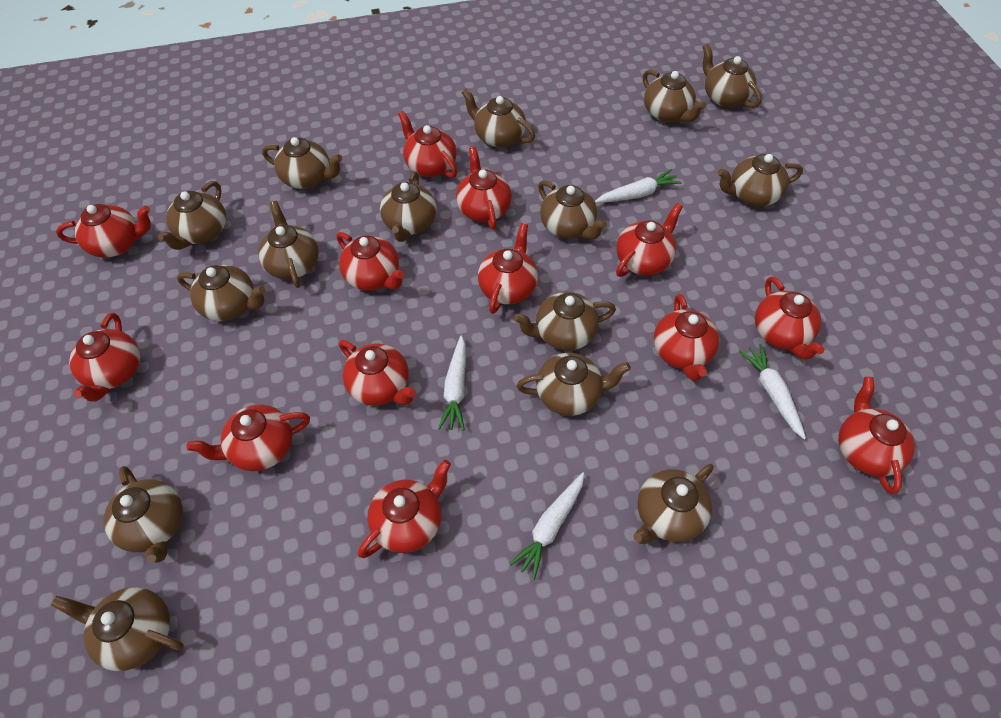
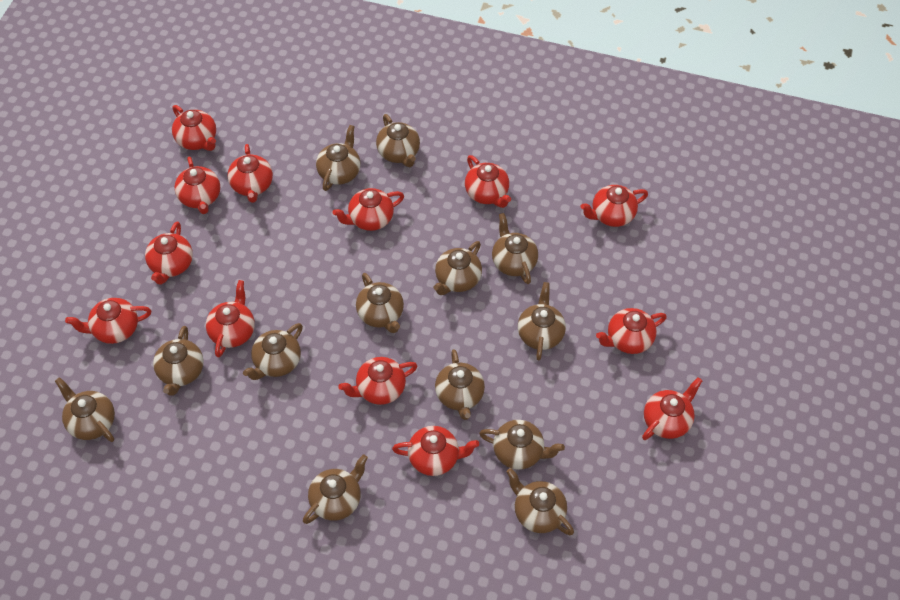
brown teapot: [51,587,184,671] [103,466,183,563] [157,181,226,250] [177,265,265,321] [258,201,319,288] [262,137,342,189] [380,171,437,242] [461,88,535,147] [514,292,616,351] [516,353,631,416] [538,180,607,239] [633,464,714,544] [643,69,706,122] [703,44,762,108] [718,154,803,206] = 15 -> [55,377,115,442] [153,326,204,396] [243,323,303,380] [303,454,368,524] [316,125,361,191] [356,273,404,333] [376,114,420,167] [433,241,482,295] [435,349,485,420] [479,420,565,470] [492,213,538,284] [506,468,574,535] [518,282,566,360] = 13
white carrot: [438,335,466,431] [509,472,585,580] [595,169,682,203] [739,344,806,440] = 4 -> none = 0

